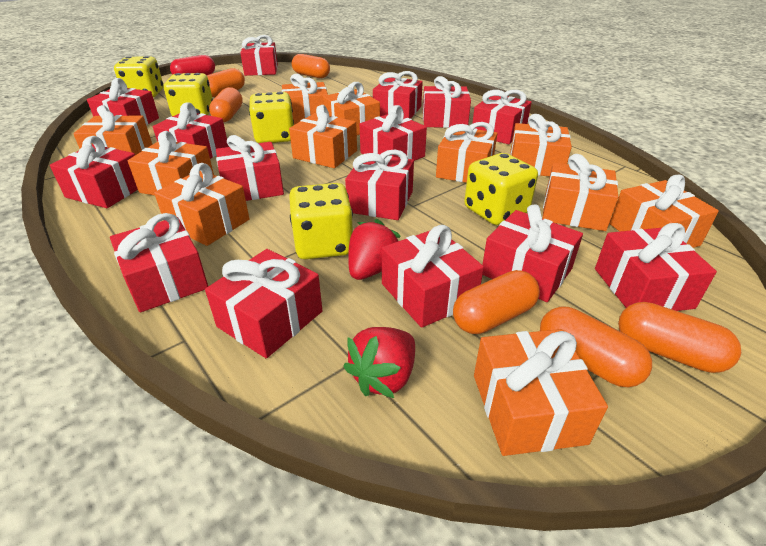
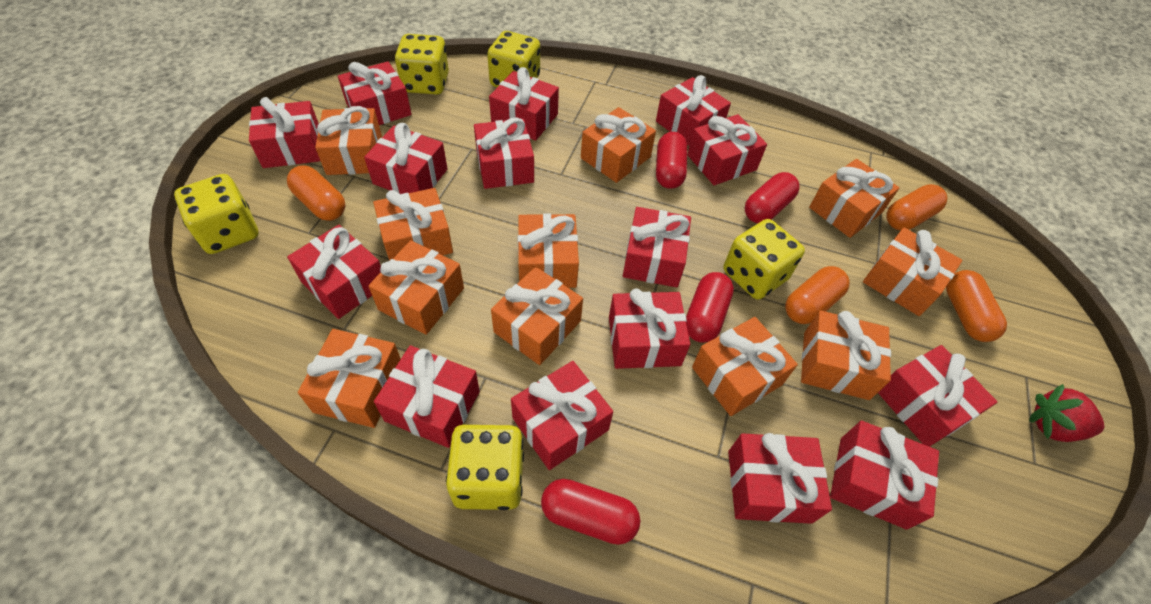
orange capsule: [207,68,245,97] [209,87,243,122] [292,54,330,78] [453,270,540,334] [540,307,652,387] [618,302,741,373] = 6 -> [287,165,346,221] [785,266,850,324] [886,184,947,231] [946,270,1007,342] = 4
red capsule: [170,55,215,75] = 1 -> [541,479,640,545] [656,132,687,189] [686,272,734,343] [744,172,799,223] = 4
red strawberry: [343,327,415,398] [348,219,401,280] = 2 -> [1029,384,1104,442] = 1

